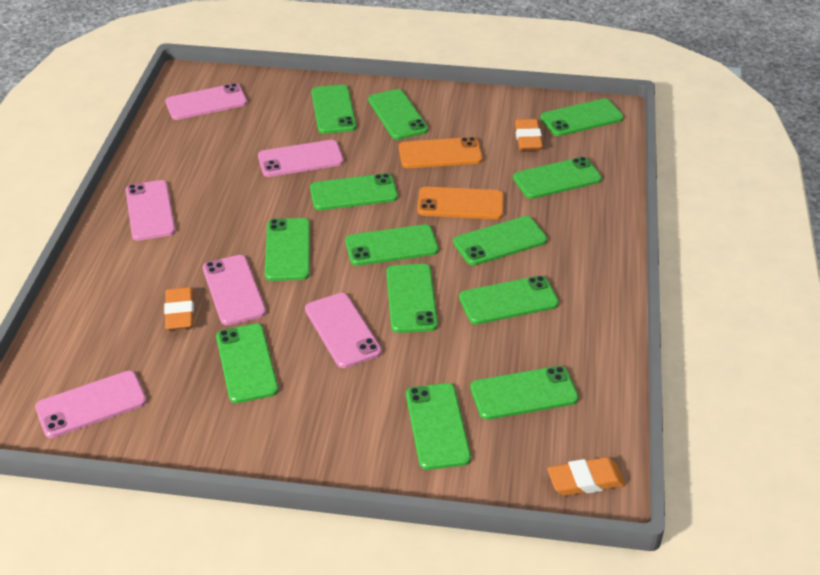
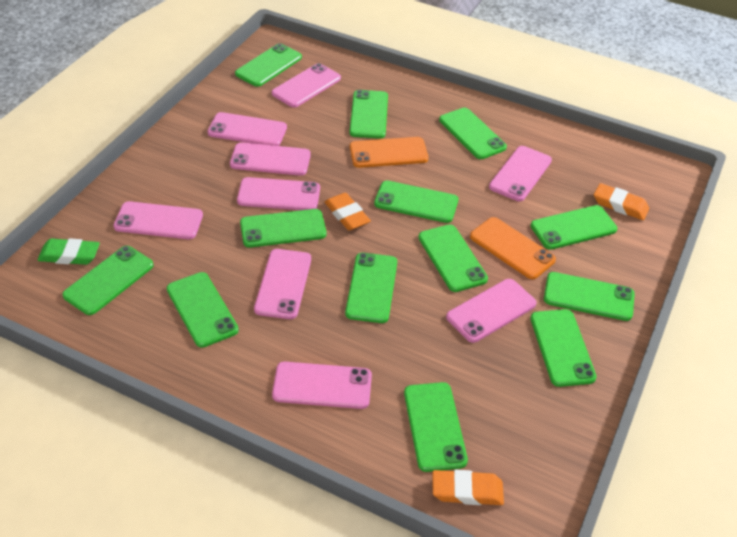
green eraser: none = 0 -> [37,238,100,265] = 1
pink phone: [35,371,147,438] [126,180,175,241] [165,83,247,120] [203,255,266,325] [258,140,344,177] [305,293,382,368] = 6 -> [113,201,203,239] [207,112,287,146] [230,142,311,176] [237,177,320,210] [254,249,311,319] [272,63,341,107] [272,362,372,409] [446,279,537,343] [489,146,552,201] = 9

